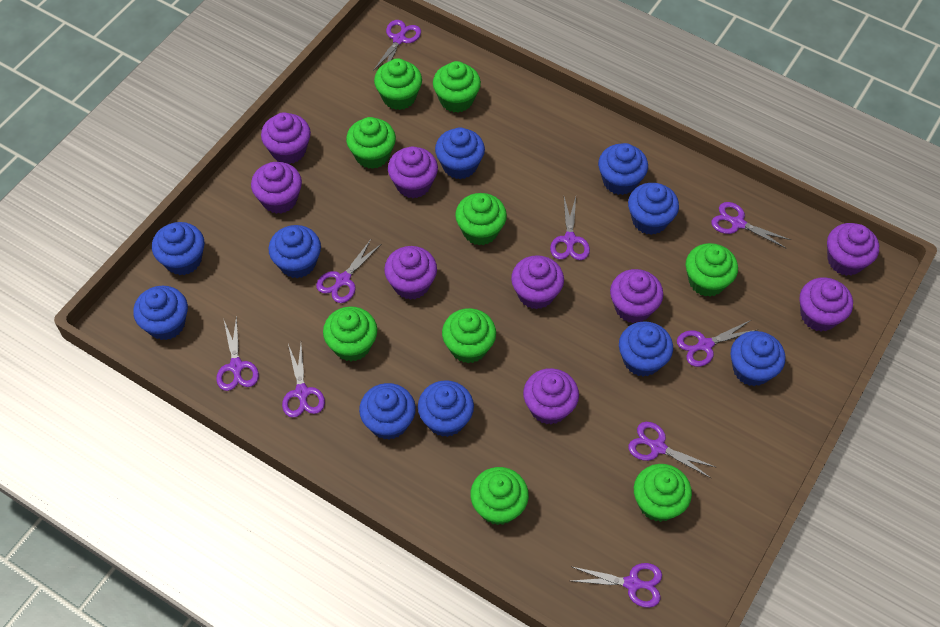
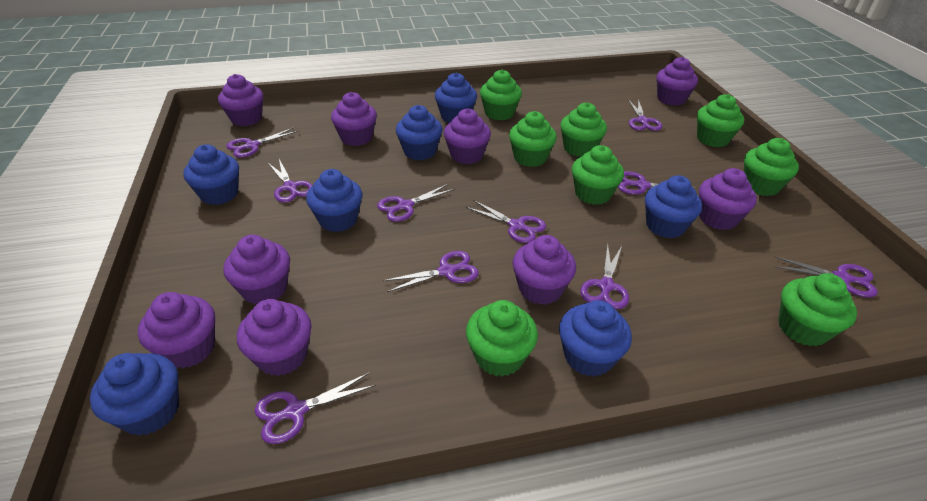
blue cupcake: [133,285,188,340] [152,222,204,275] [268,225,321,278] [359,383,416,440] [418,380,474,437] [435,127,485,179] [598,143,648,195] [619,321,673,377] [628,183,679,235] [731,331,785,386] = 10 -> [90,353,179,436] [183,144,239,205] [306,169,362,232] [396,105,443,160] [435,73,477,123] [559,300,632,377] [645,175,702,238] = 7
green cupcake: [323,307,377,361] [346,117,396,169] [374,58,422,110] [433,61,481,113] [442,308,496,363] [455,193,507,245] [470,467,529,525] [634,464,692,522] [686,243,738,297] = 9 -> [466,300,538,377] [480,69,522,120] [509,111,557,167] [560,102,607,157] [572,145,624,205] [697,94,744,147] [744,138,799,196] [778,273,857,346] = 8
purple scissors: [216,316,259,391] [282,344,325,418] [316,238,381,303] [373,20,421,71] [550,197,590,260] [570,563,662,608] [628,422,715,478] [677,320,759,367] [711,202,791,249] = 9 -> [226,127,299,158] [255,373,376,444] [268,159,313,203] [377,184,455,222] [383,251,479,292] [466,200,546,243] [580,244,629,309] [618,171,698,195] [628,99,662,131] [774,256,878,298] = 10

